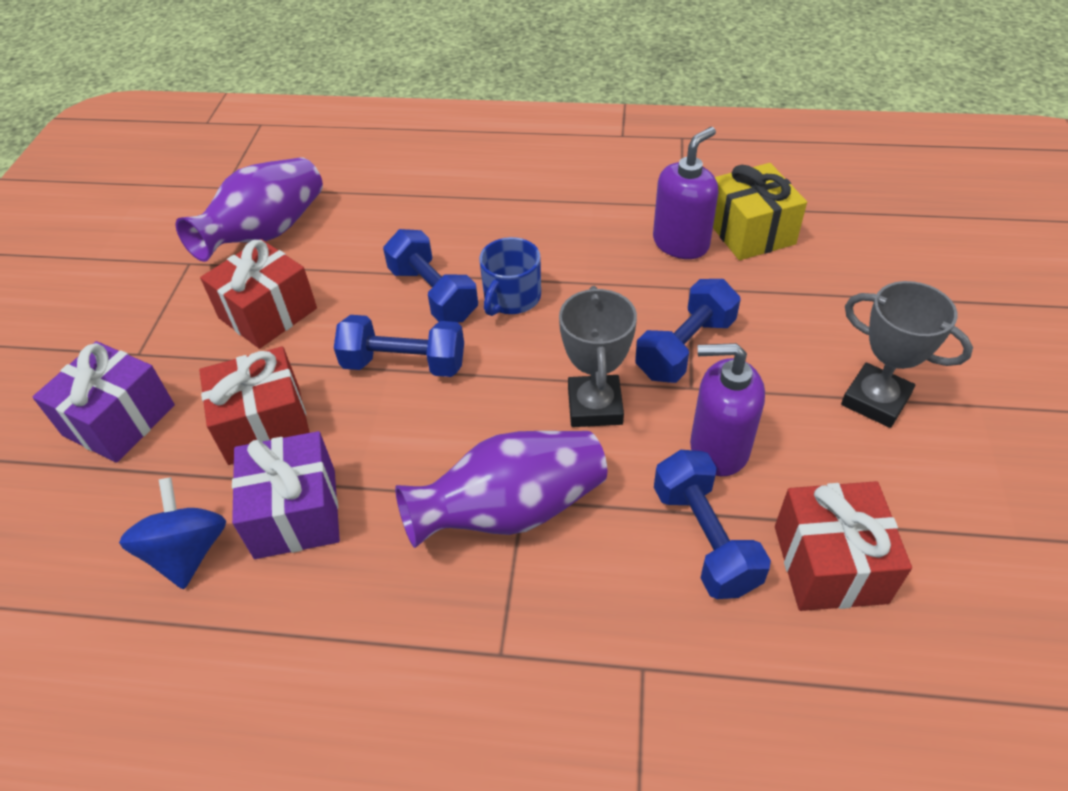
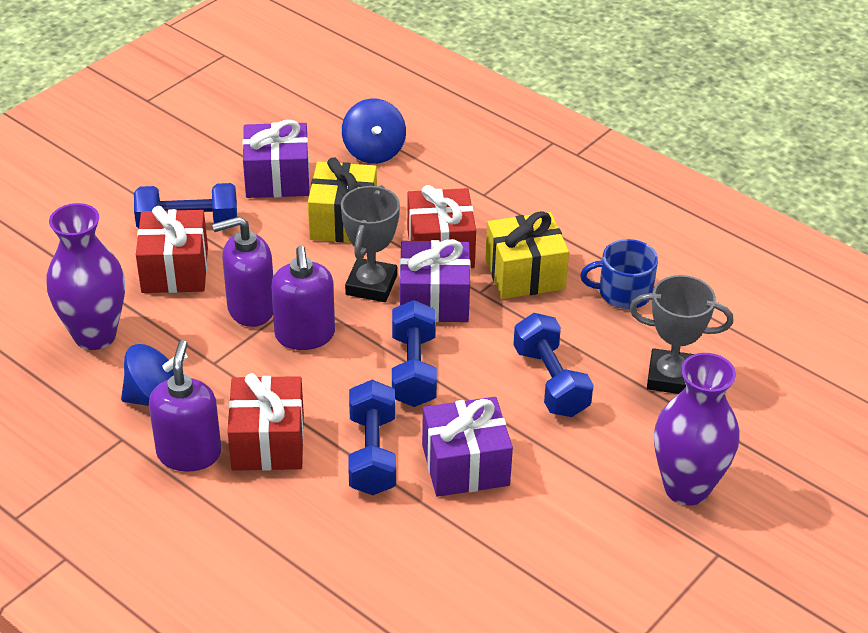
blue spinning top: [119,477,226,589] = 1 -> [121,344,188,406] [342,98,406,164] = 2
purple gift: [33,341,175,463] [232,431,340,559] = 2 -> [242,120,310,198] [400,239,471,322] [422,397,513,497] = 3
purple soap dispenser: [653,127,718,259] [690,343,765,476] = 2 -> [149,340,221,472] [212,217,273,327] [271,246,335,350] = 3
yellow gift: [713,163,807,260] = 1 -> [308,157,377,243] [485,211,569,299] = 2

